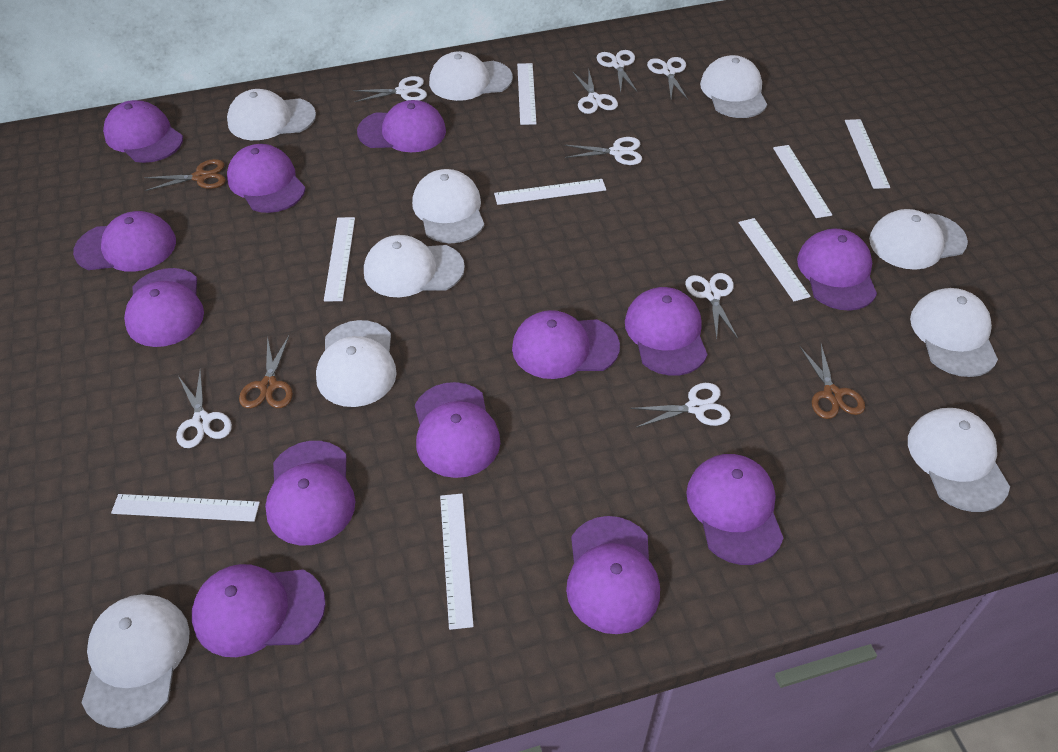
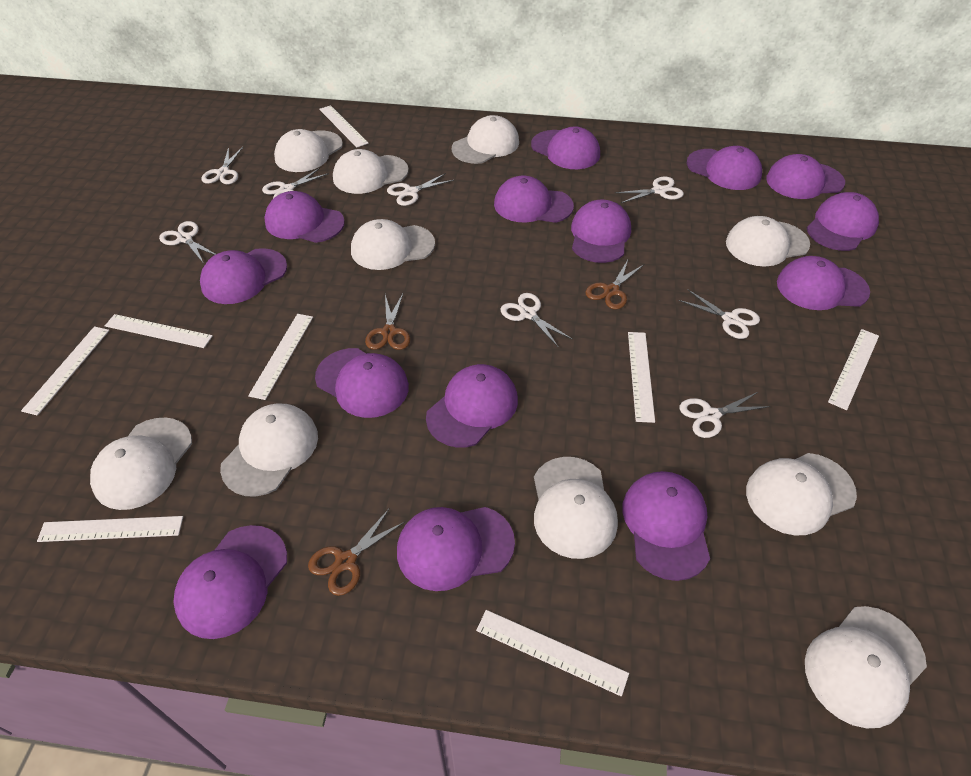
purple cap: [73,211,176,272] [103,100,183,163] [124,268,204,347] [192,564,326,657] [227,144,306,213] [265,441,355,545] [357,100,446,152] [415,382,500,478] [512,310,620,379] [566,516,660,634] [625,287,708,376] [686,454,784,565] [797,229,877,311] = 13 -> [173,525,287,639] [200,248,287,304] [264,191,345,243] [315,348,409,418] [397,507,515,591] [426,364,518,447] [494,175,574,223] [531,126,600,169] [571,200,631,263] [622,471,710,581] [687,146,762,190] [766,154,845,199] [777,256,870,310] [807,192,879,251] = 14

